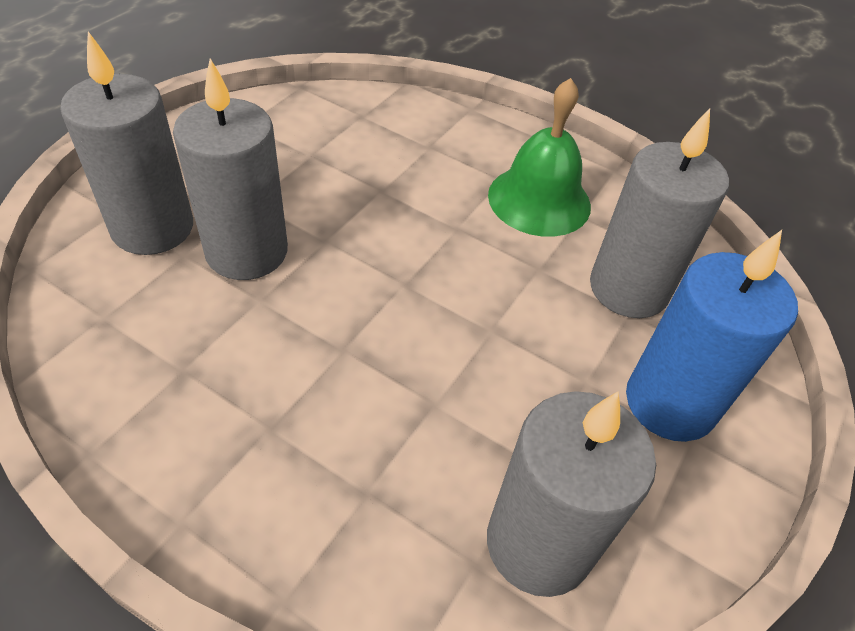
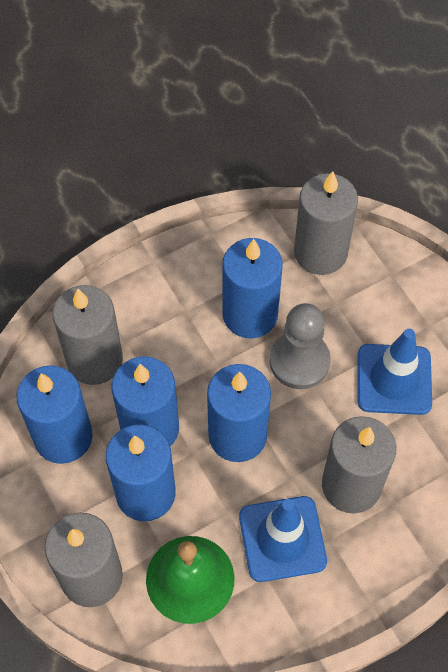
blue candle: [626,230,798,442] = 1 -> [17,365,93,464] [106,425,176,521] [112,357,179,446] [207,364,271,462] [222,238,283,339] = 5
blue traffic cone: none = 0 -> [239,496,327,582] [358,329,432,415] = 2
grey pawn: none = 0 -> [270,303,331,389] = 1

